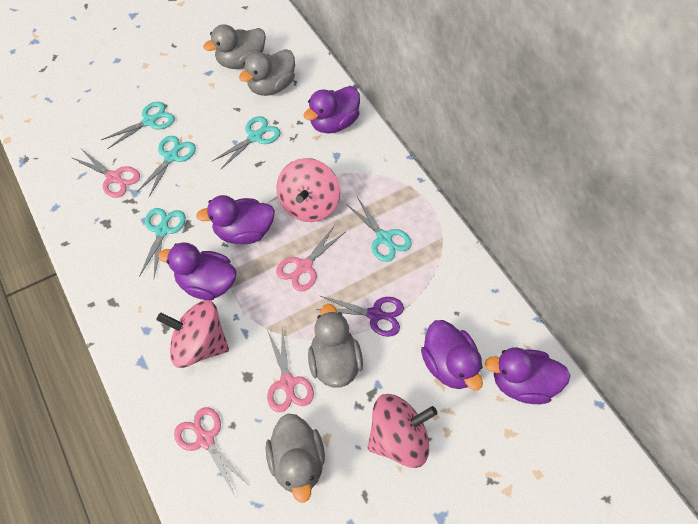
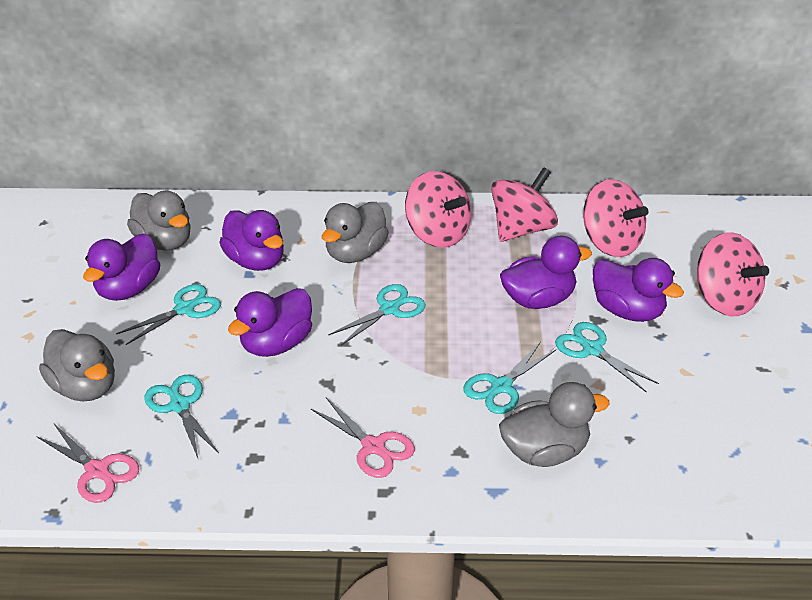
pink scissors: [71,150,140,198] [174,407,249,496] [267,328,314,412] [276,225,345,291] = 4 -> [36,424,139,503] [311,397,415,478] = 2
pink spinning top: [156,300,229,368] [277,158,340,222] [367,394,437,468] = 3 -> [405,171,471,248] [491,167,558,242] [583,179,649,257] [697,232,769,317] = 4
purple scissors: [316,296,404,337] = 1 -> none = 0

